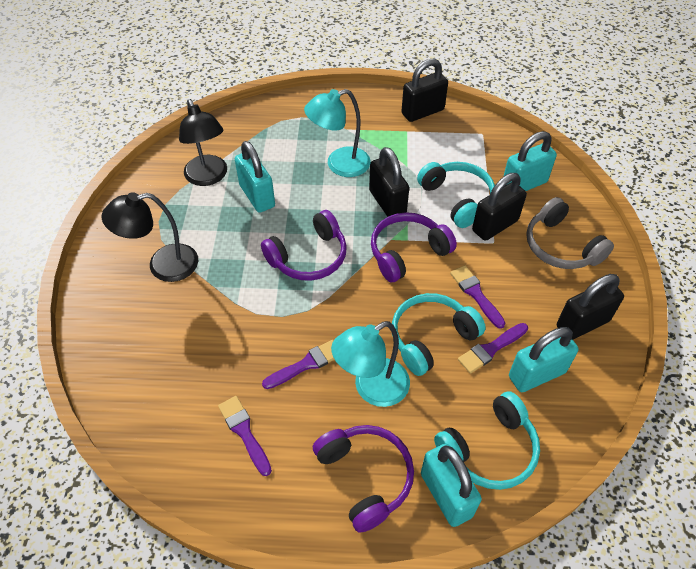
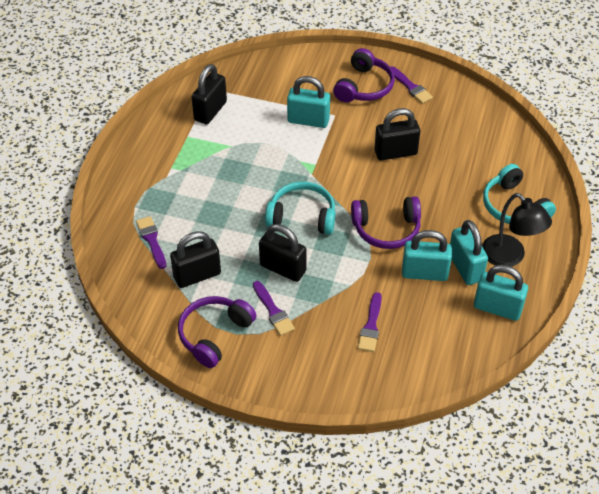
black lamp: [102,192,198,282] [179,99,227,186] = 2 -> [482,193,552,267] = 1
grey headphones: [526,197,614,269] = 1 -> none = 0
turquoise headphones: [392,293,486,376] [417,162,495,228] [434,391,540,490] = 3 -> [265,182,335,235] [483,164,556,224] = 2
turquoise lamp: [304,89,370,177] [331,321,410,407] = 2 -> none = 0

